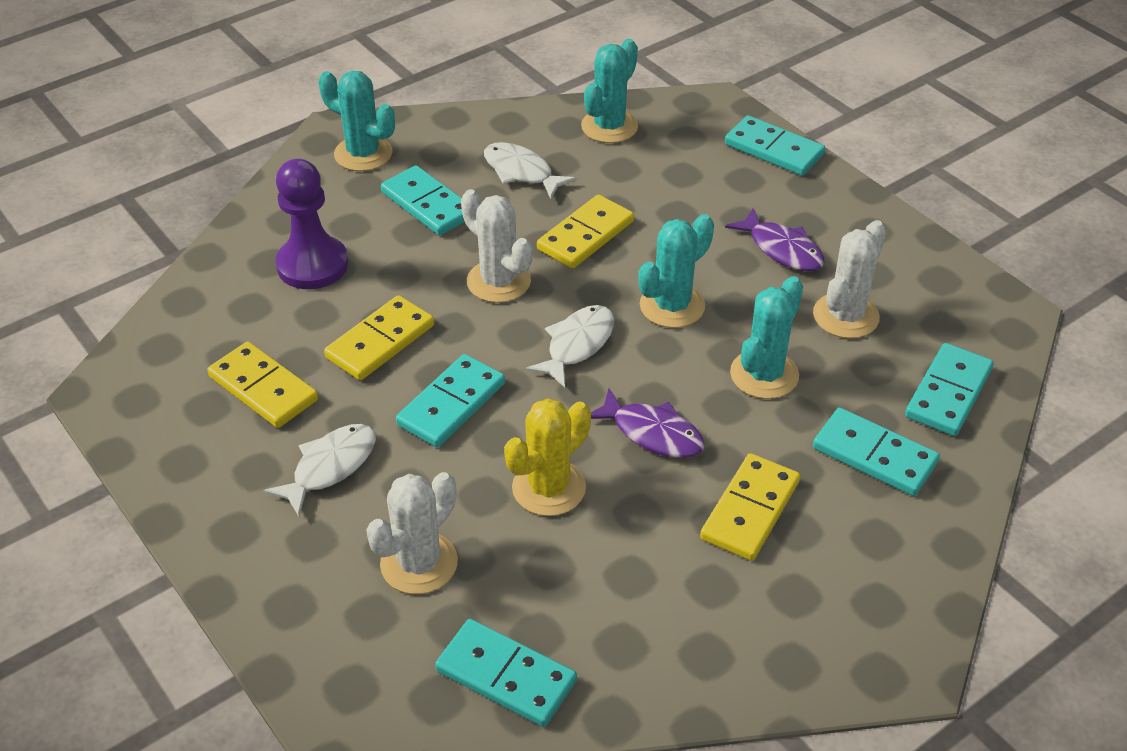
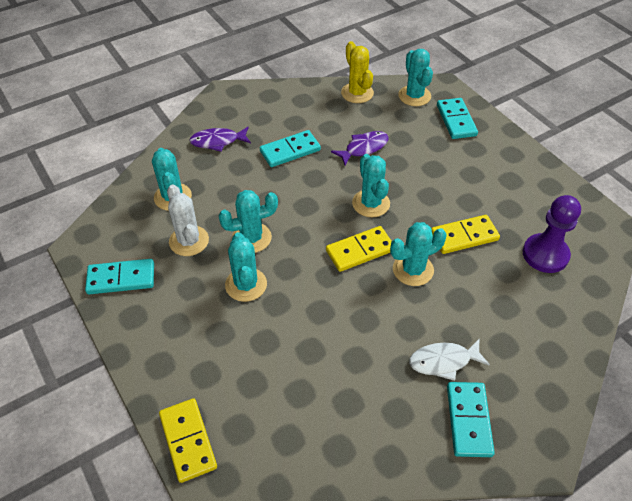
turquoise cactus: [319,71,395,171] [581,39,638,143] [638,214,714,328] [730,276,803,399] = 4 -> [152,148,192,211] [218,190,278,253] [225,232,267,302] [352,154,390,217] [390,222,447,286] [398,49,433,106] = 6
turquoise domino: [381,165,465,236] [396,354,505,447] [435,619,577,727] [725,115,825,176] [813,408,940,496] [905,343,994,436] = 6 -> [85,259,154,294] [260,130,321,167] [437,98,478,139] [447,382,495,457] = 4
white cactus: [366,472,458,594] [461,189,533,303] [813,220,886,338] = 3 -> [167,185,209,256] = 1
white fish: [263,424,376,516] [484,142,577,199] [526,305,614,388] = 3 -> [409,339,490,381] = 1
yellow domino: [207,342,318,428] [324,295,434,380] [537,195,634,268] [700,453,800,561] = 4 -> [159,398,217,483] [326,226,392,272] [431,215,500,254] = 3

